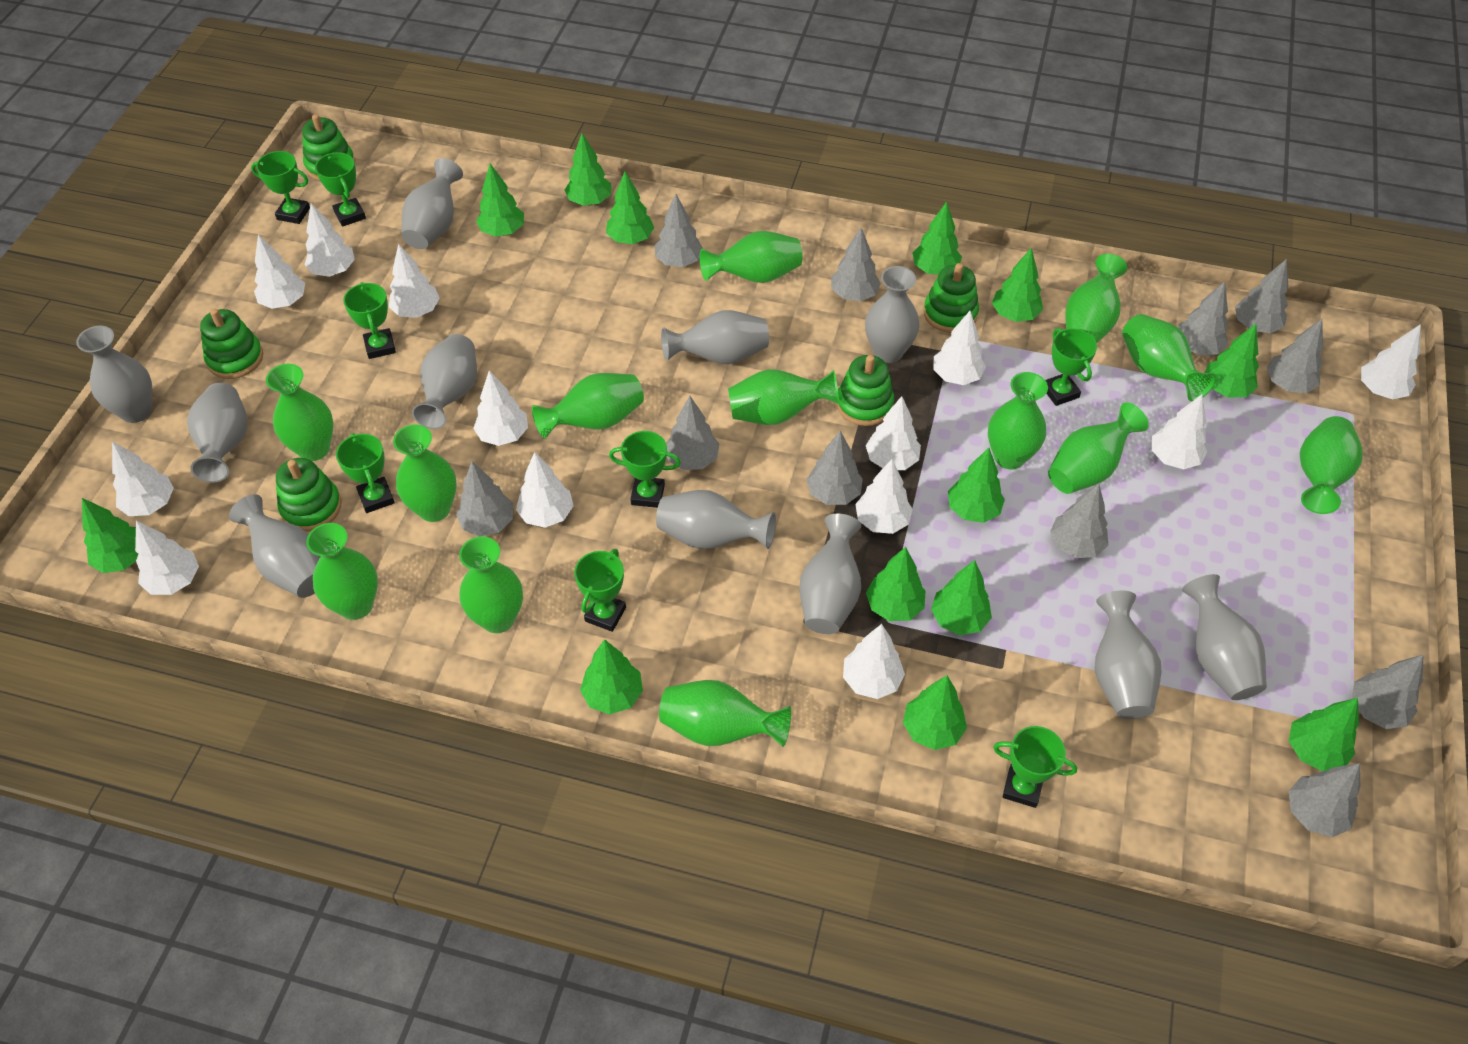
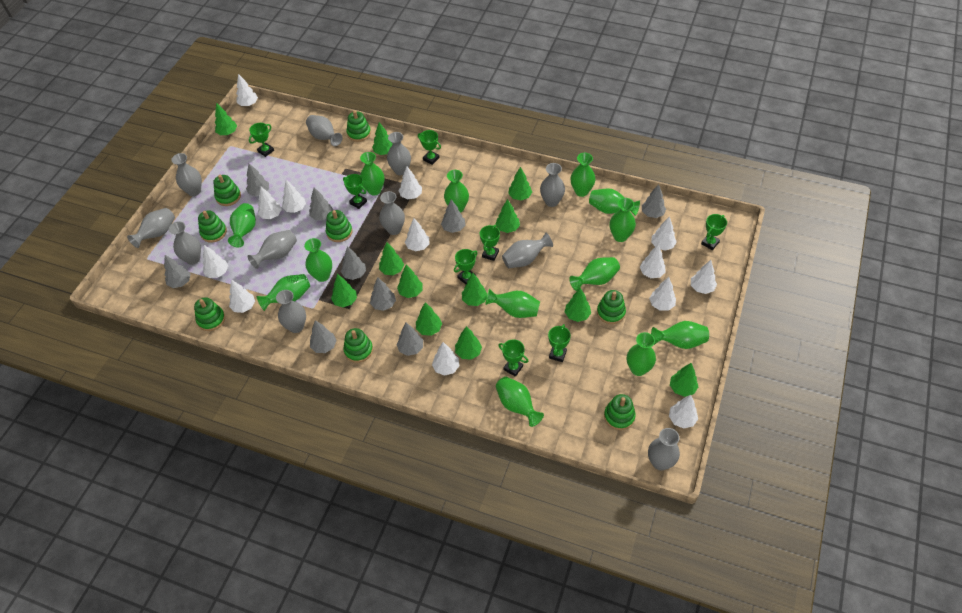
green stacking toy: [200,309,263,379] [276,458,341,532] [302,114,355,181] [836,355,894,426] [924,263,979,333] = 5 -> [194,298,225,331] [198,210,227,243] [213,175,241,206] [326,210,352,242] [343,328,373,363] [346,111,371,142] [597,290,626,324] [604,394,636,430] = 8
green tree: [82,498,138,573] [476,164,524,237] [565,133,611,206] [580,639,643,714] [606,172,654,244] [866,547,925,621] [903,676,967,750] [913,202,962,275] [931,560,992,635] [948,448,1005,523] [992,248,1043,322] [1205,324,1259,398] [1289,698,1359,771] = 13 -> [215,103,237,135] [331,274,357,307] [372,122,393,155] [379,242,404,275] [397,265,423,298] [416,302,442,336] [455,326,482,360] [462,273,487,306] [495,199,520,233] [508,167,532,200] [565,288,591,322] [670,363,698,397] = 12
grey tree: [456,461,513,537] [655,194,703,267] [666,396,719,470] [806,431,863,505] [831,228,881,301] [1050,484,1108,558] [1178,281,1228,356] [1235,259,1288,333] [1266,319,1323,393] [1289,763,1360,837] [1352,655,1423,729] = 11 -> [164,255,190,288] [246,163,269,196] [309,187,333,220] [310,320,337,353] [341,246,366,280] [370,277,396,311] [397,322,423,356] [441,199,465,233] [642,184,666,218] = 9

